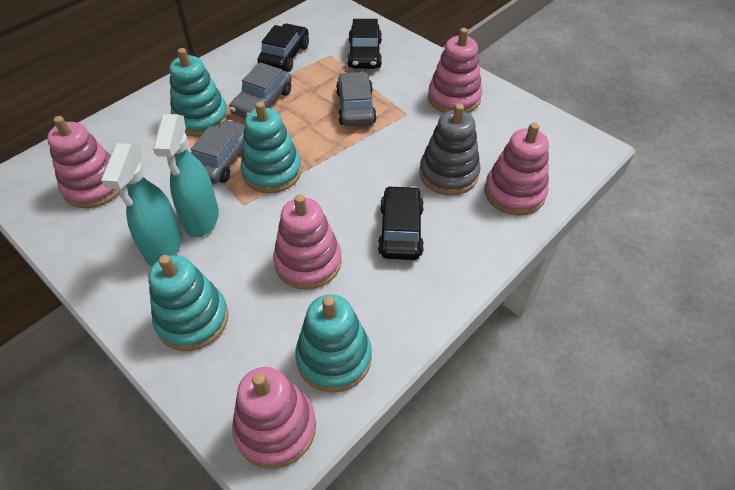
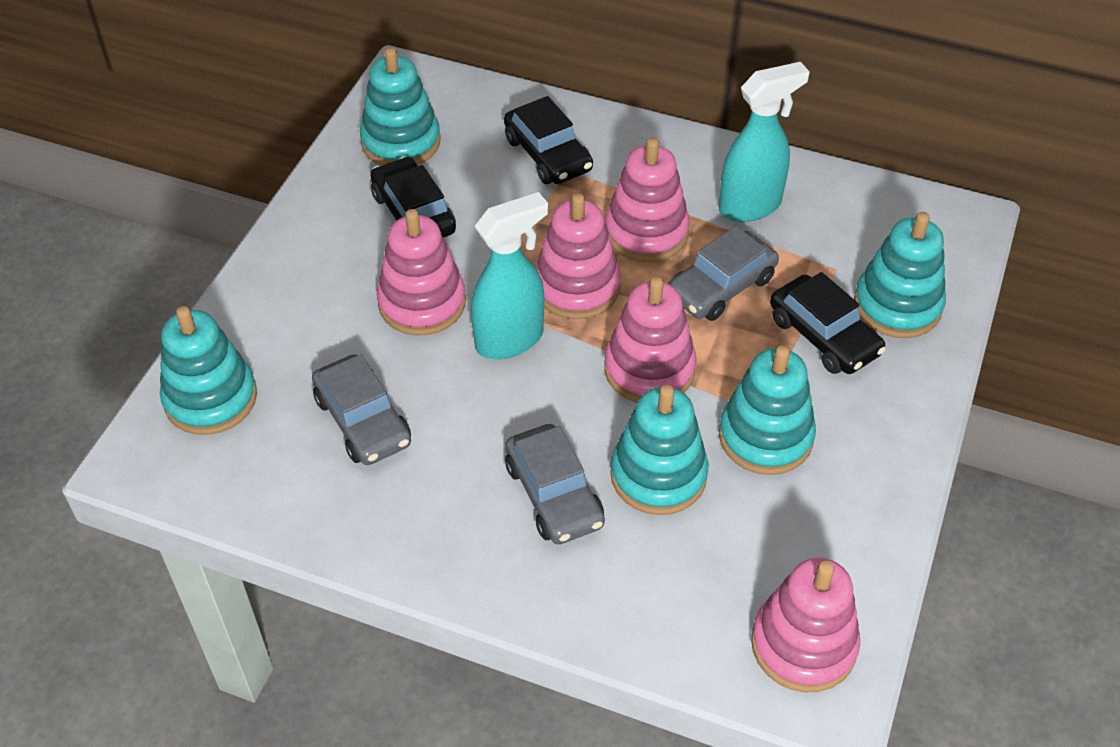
grey stacking toy: [420,104,480,195] = 1 -> none = 0
turquoise stacking toy: [148,255,228,351] [169,48,229,137] [241,101,302,193] [295,294,372,393] = 4 -> [160,306,257,435] [360,47,441,166] [610,385,708,515] [719,345,816,475] [854,212,946,338] = 5

